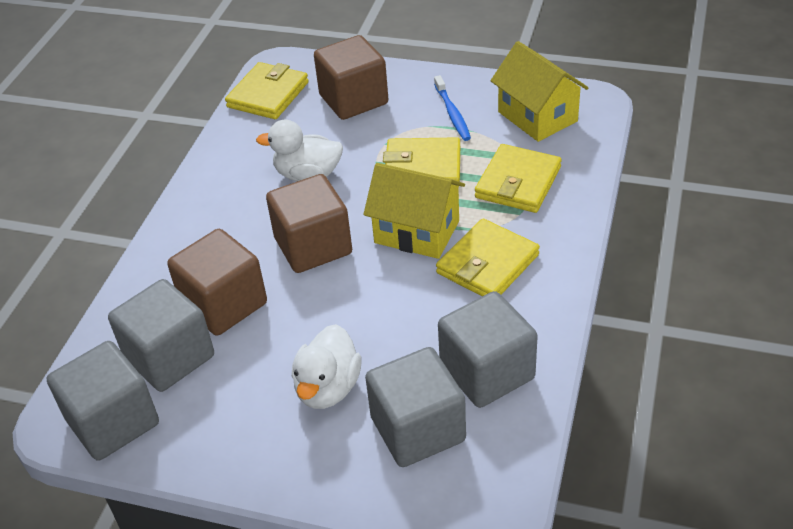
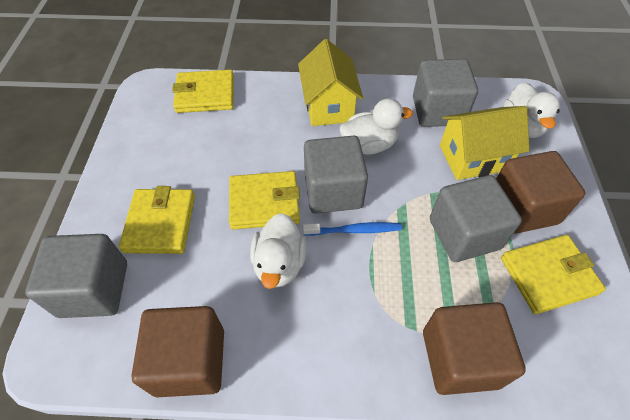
white duck: [256,120,343,181] [292,324,362,409] = 2 -> [250,213,307,289] [340,98,413,155] [503,82,560,138] = 3

